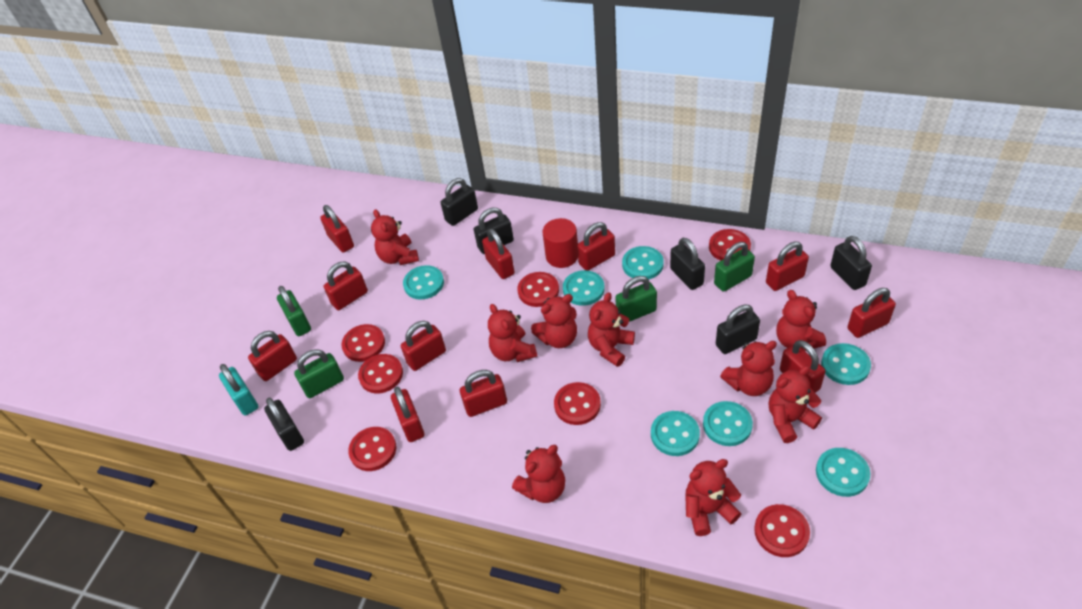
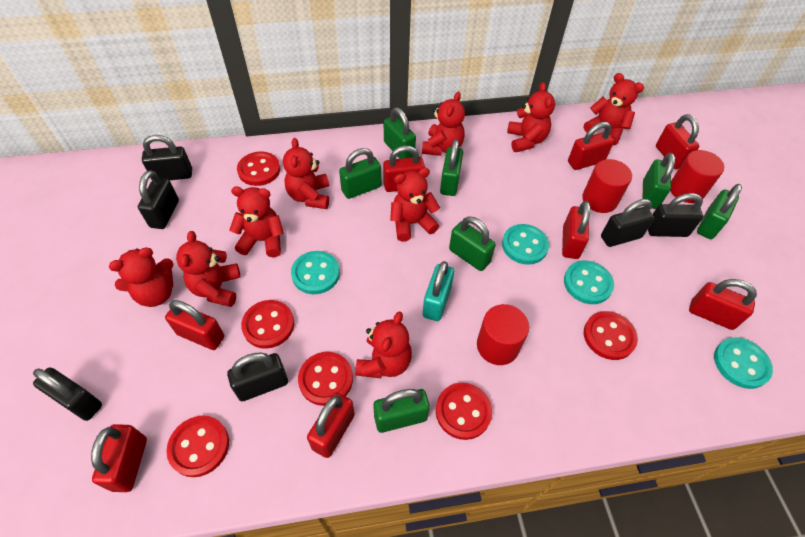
green padlock: [277,286,311,336] [294,349,344,398] [615,276,657,322] [714,242,755,292] = 4 -> [339,148,381,199] [373,389,430,433] [384,107,416,159] [440,139,463,196] [449,216,496,271] [643,153,675,209] [697,184,742,239] = 7
red button: [341,324,385,362] [348,427,396,471] [358,354,403,393] [517,272,559,307] [554,382,601,425] [709,229,751,261] [754,504,810,557] = 7 -> [166,416,229,477] [237,151,280,186] [241,300,294,349] [298,352,353,406] [436,383,492,440] [584,311,638,360] = 6
red cylinder: [542,218,578,268] = 1 -> [477,304,529,365] [582,159,632,213] [670,150,724,203] = 3
red padlock: [248,331,297,381] [320,205,354,253] [324,262,368,310] [391,387,425,442] [401,321,446,371] [460,370,507,417] [482,229,515,279] [577,222,615,271] [766,241,809,291] [780,340,826,393] [848,288,896,338] = 11 -> [91,424,147,492] [165,300,224,350] [307,392,355,458] [383,145,425,192] [562,201,590,259] [568,122,614,170] [656,114,699,169] [689,279,757,330] = 8
turquoise button: [403,265,444,300] [563,270,605,306] [622,246,664,279] [651,411,700,456] [703,401,753,446] [816,448,870,497] [821,343,871,385] = 7 -> [291,251,340,294] [502,224,549,265] [564,261,614,304] [714,337,773,389] = 4

